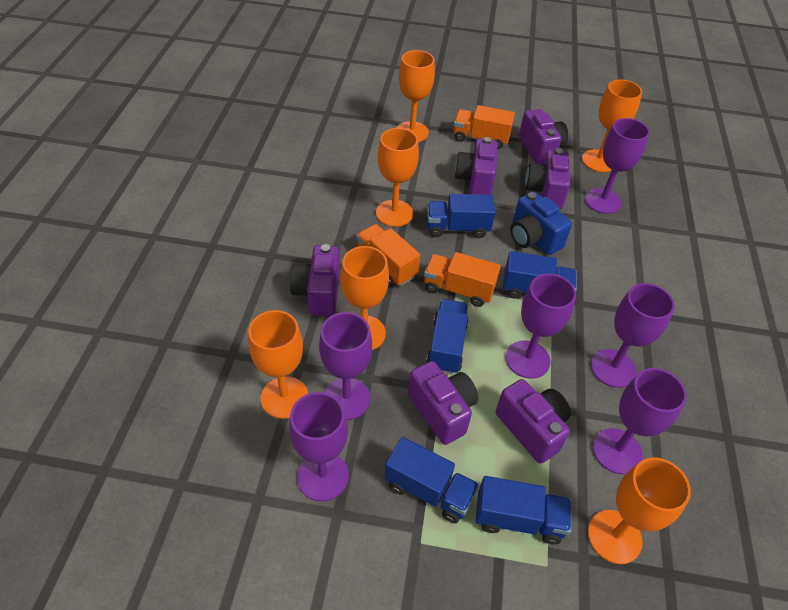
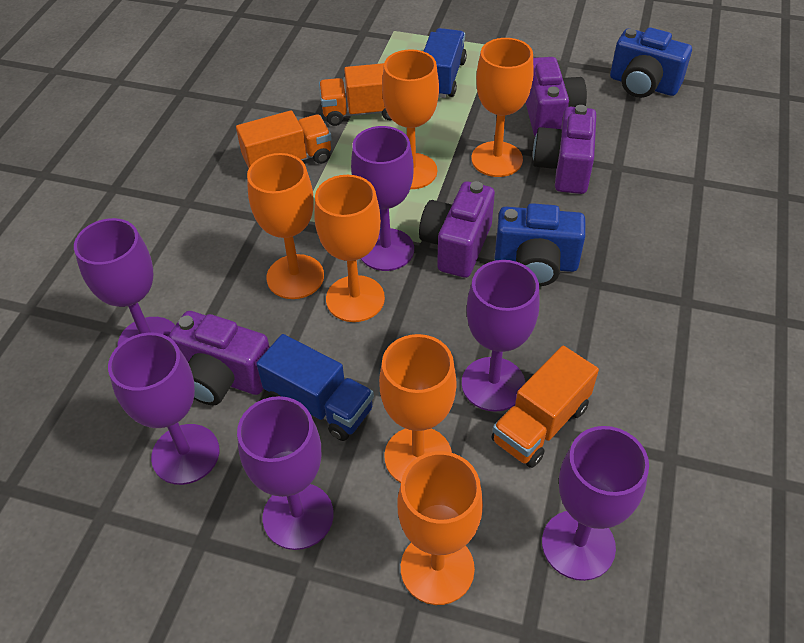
blue camera: [510,192,572,255] = 1 -> [494,203,585,286] [610,27,692,98] = 2
blue truck: [384,437,479,523] [426,299,468,374] [427,194,495,238] [476,476,571,545] [503,251,577,298] = 5 -> [256,334,374,441] [423,28,467,98] = 2
purple camera: [290,244,340,316] [408,361,478,445] [455,137,498,195] [496,379,571,464] [519,109,568,164] [525,148,570,209] = 6 -> [169,311,270,405] [419,181,495,278] [526,57,587,136] [533,105,596,194] = 4

